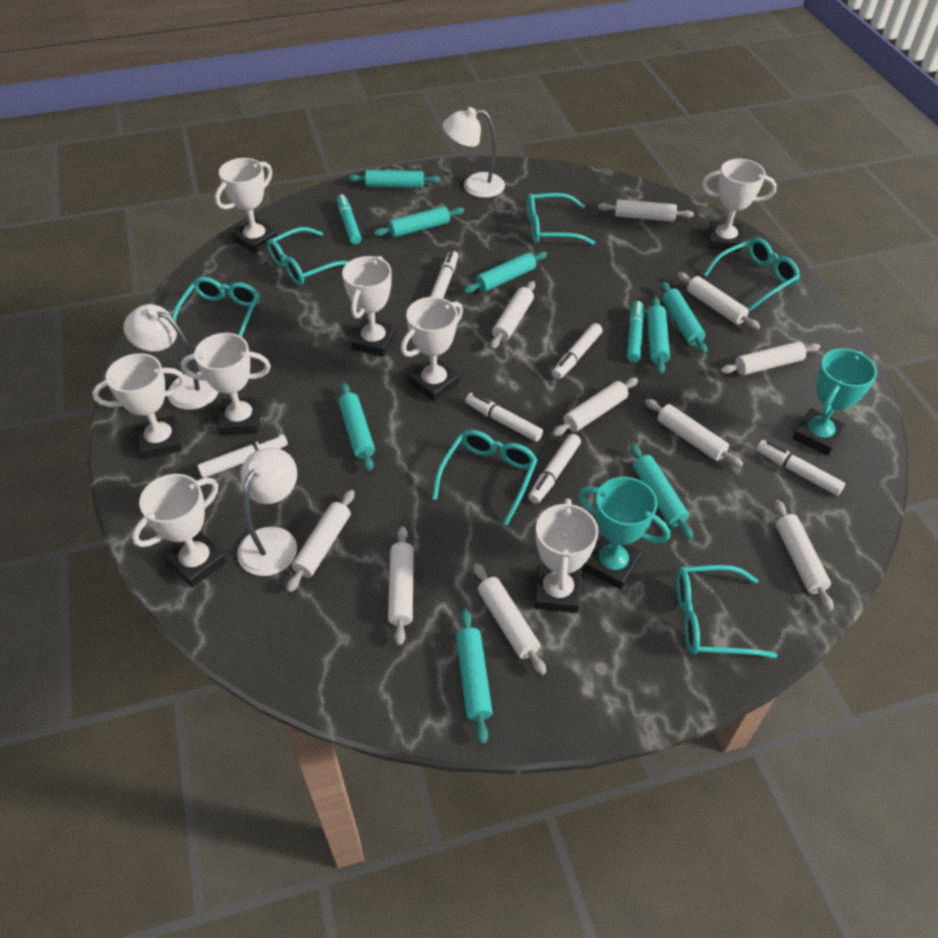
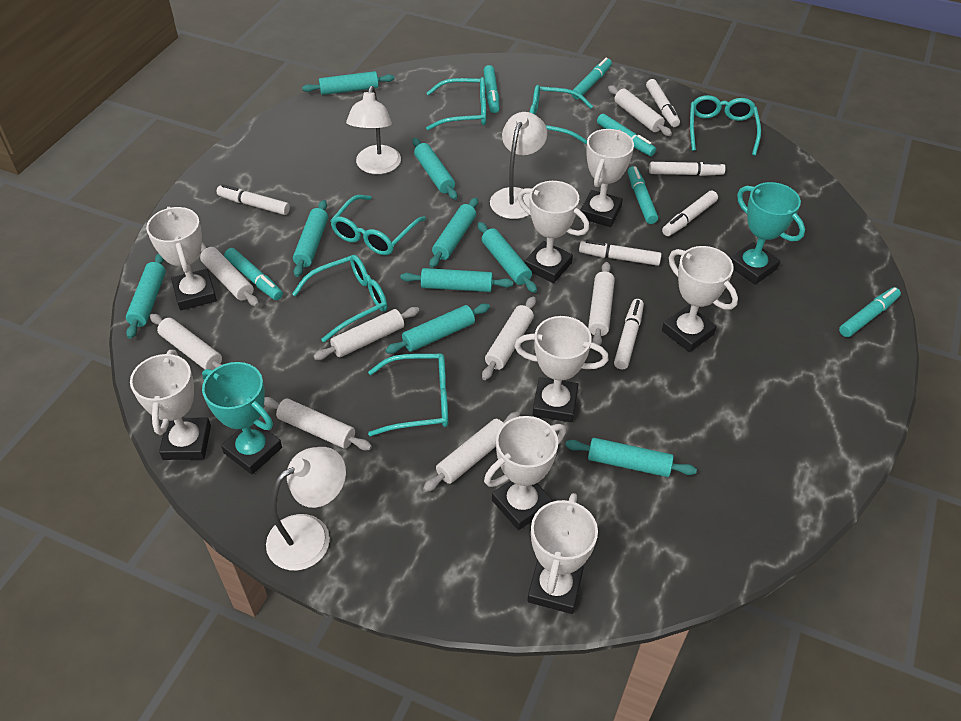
turquoise marker: [337,194,361,244] [627,301,644,363] = 2 -> [224,248,283,300] [483,65,500,113] [572,58,612,99] [597,114,656,156] [628,166,658,224] [839,287,901,337] = 6
turquoise rolling pin: [339,383,375,471] [348,170,441,188] [374,206,464,237] [456,609,493,744] [464,251,547,293] [630,444,693,540] [647,297,670,374] [661,281,707,354] = 8 -> [126,253,166,339] [293,200,328,277] [302,71,395,95] [385,304,490,354] [400,268,513,292] [412,138,457,200] [429,197,478,268] [478,222,537,293] [565,438,697,477] = 9
white rolling pin: [286,490,354,592] [388,526,414,646] [473,563,546,675] [490,281,535,349] [552,378,638,436] [598,199,694,222] [645,399,743,468] [677,272,760,330] [720,342,820,375] [774,500,834,611] = 10 -> [150,314,222,370] [200,243,259,307] [264,397,372,450] [313,307,420,360] [423,412,520,492] [482,297,536,380] [588,262,615,345] [608,85,672,136] = 8

